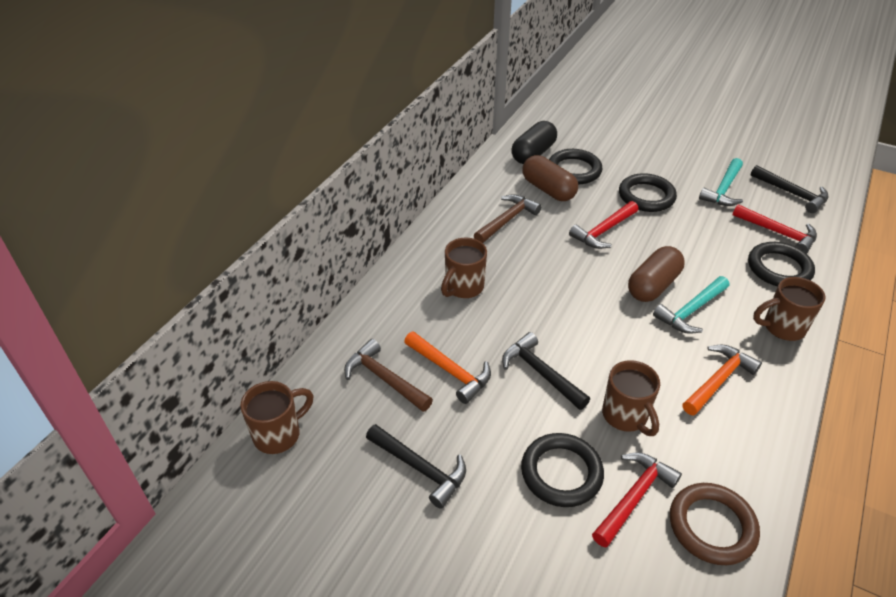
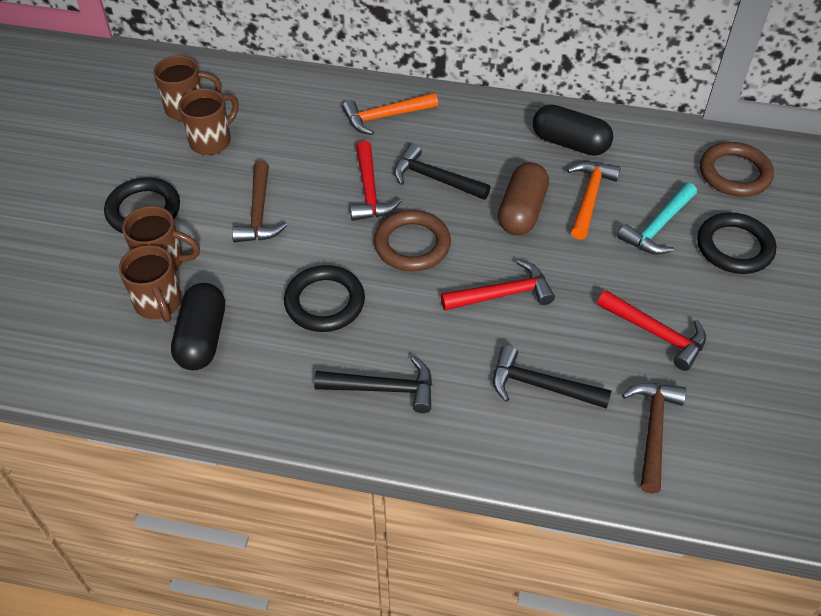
black capsule: [511,121,557,164] = 1 -> [171,283,225,370] [533,104,613,156] = 2
black ring: [521,433,604,507] [549,149,602,185] [619,173,677,212] [748,242,815,286] = 4 -> [104,177,180,233] [284,265,365,332] [697,212,776,274] = 3
brown capsule: [522,155,578,201] [628,246,685,302] = 2 -> [498,162,549,235] = 1
brown ring: [670,483,760,565] = 1 -> [374,210,451,271] [700,142,774,197] = 2
turquoise hammer: [653,276,729,334] [699,158,743,206] = 2 -> [617,182,697,255] = 1

